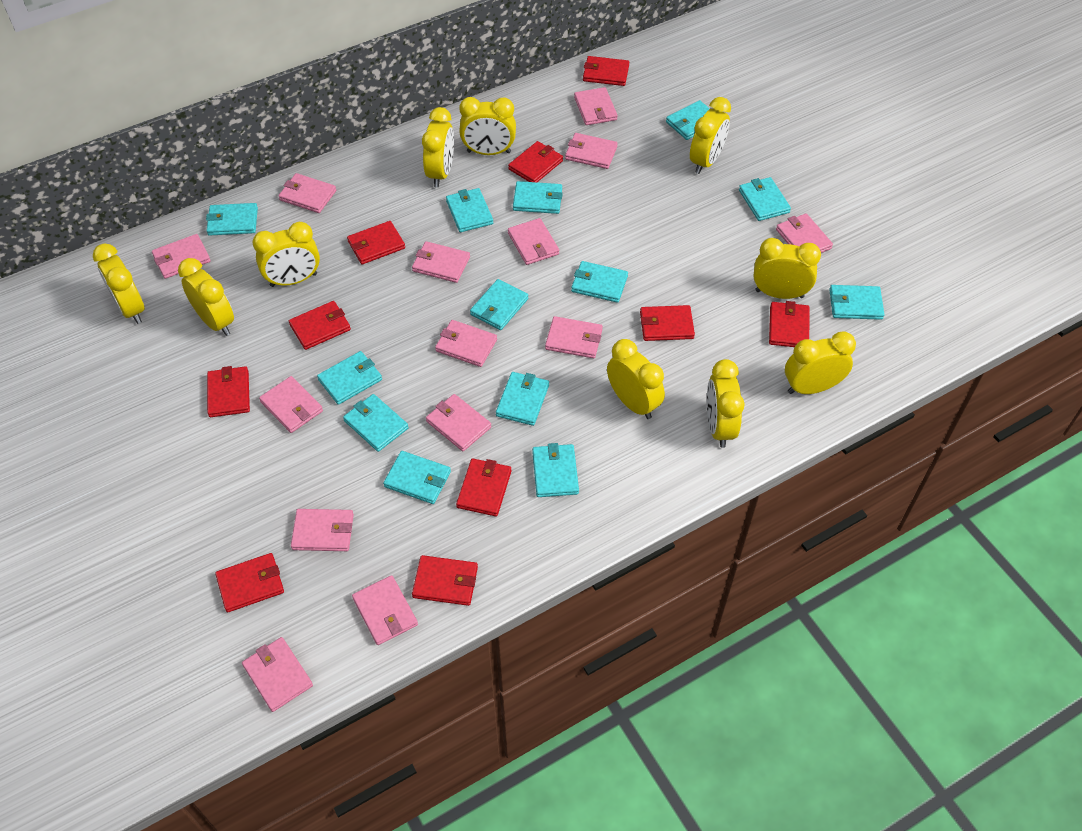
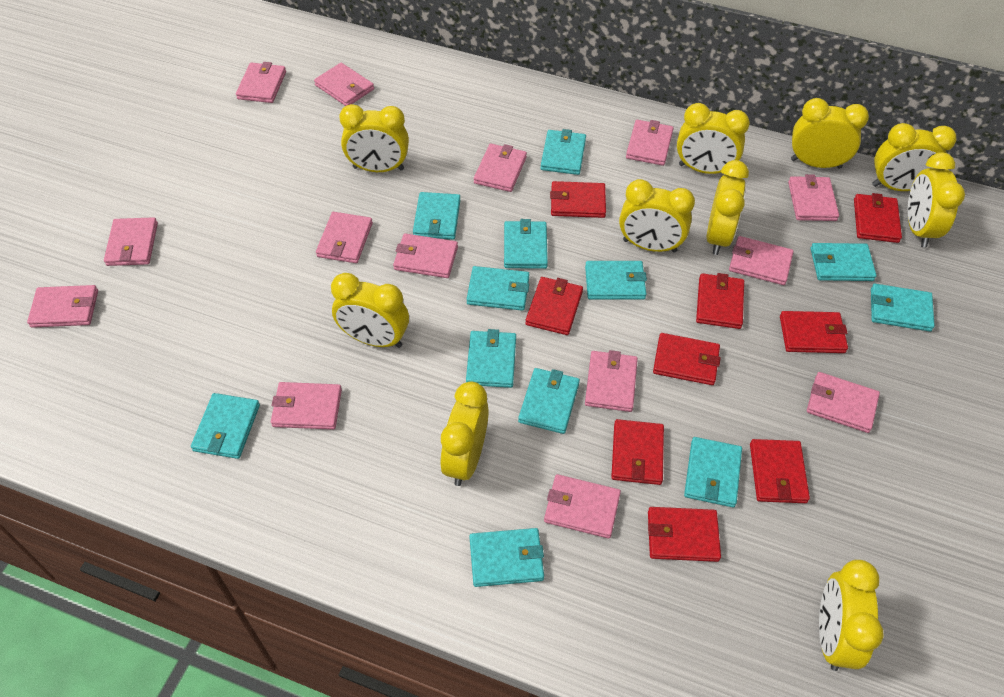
red wallet: [207,366,250,417] [215,553,284,612] [289,301,351,350] [347,221,405,264] [412,555,478,606] [456,458,511,516] [508,141,563,182] [583,56,629,86] [640,305,695,341] [769,301,810,347] = 10 -> [525,277,583,335] [550,181,606,218] [611,419,664,485] [648,507,721,562] [653,333,721,385] [696,273,744,329] [750,439,810,503] [780,311,848,353] [854,193,902,243] = 9
turquoise wallet: [206,203,258,236] [317,351,382,405] [343,394,409,452] [383,451,451,504] [446,188,493,232] [470,279,528,330] [496,372,549,426] [513,181,563,214] [532,443,579,497] [571,261,628,303] [666,100,710,140] [739,177,791,221] [829,285,884,320] = 13 -> [191,393,260,459] [413,192,460,239] [466,329,516,388] [467,266,530,311] [470,528,544,587] [504,219,548,269] [518,368,580,434] [541,129,586,175] [585,261,647,299] [684,437,742,507] [811,243,877,281] [871,284,935,331] = 12

